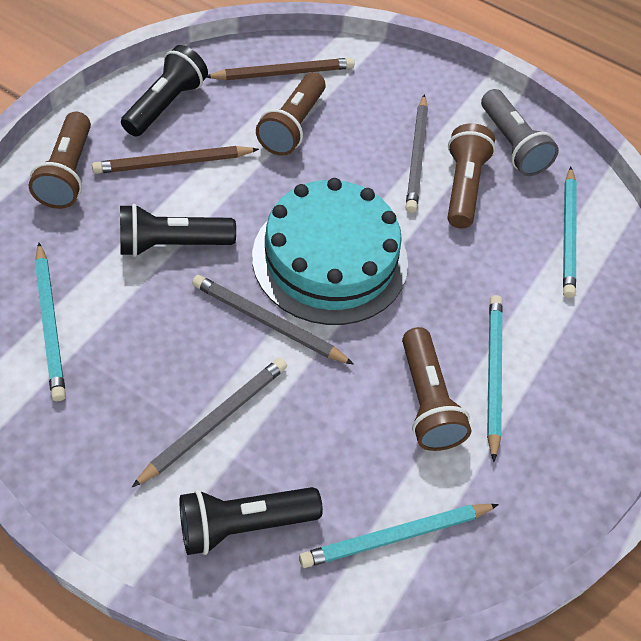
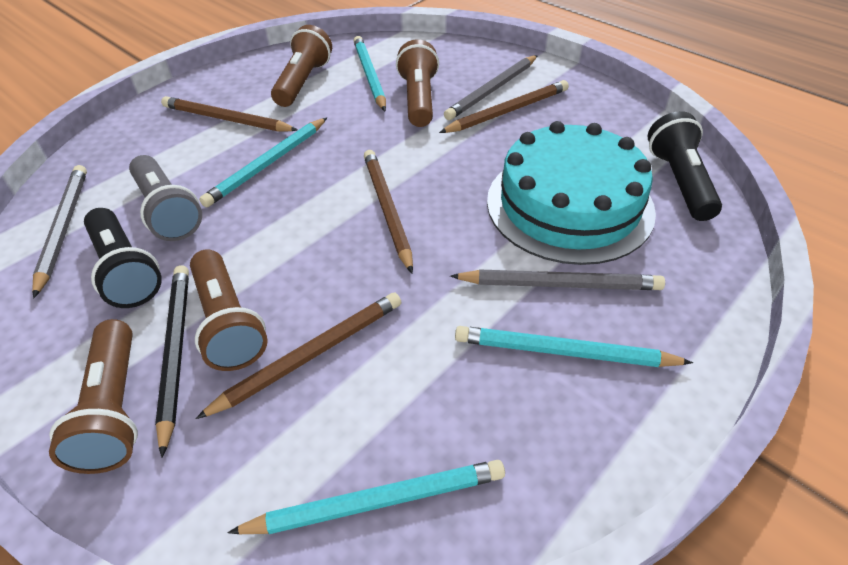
black flashlight: [120,204,236,257] [121,45,208,137] [180,487,323,555] = 3 -> [84,208,162,308] [648,111,722,221] = 2
black pencil: none = 0 -> [155,265,189,458] = 1
brown pencil: [92,146,259,174] [207,58,355,80] = 2 -> [161,96,298,132] [196,293,401,419] [364,150,413,274] [439,80,569,133] = 4

